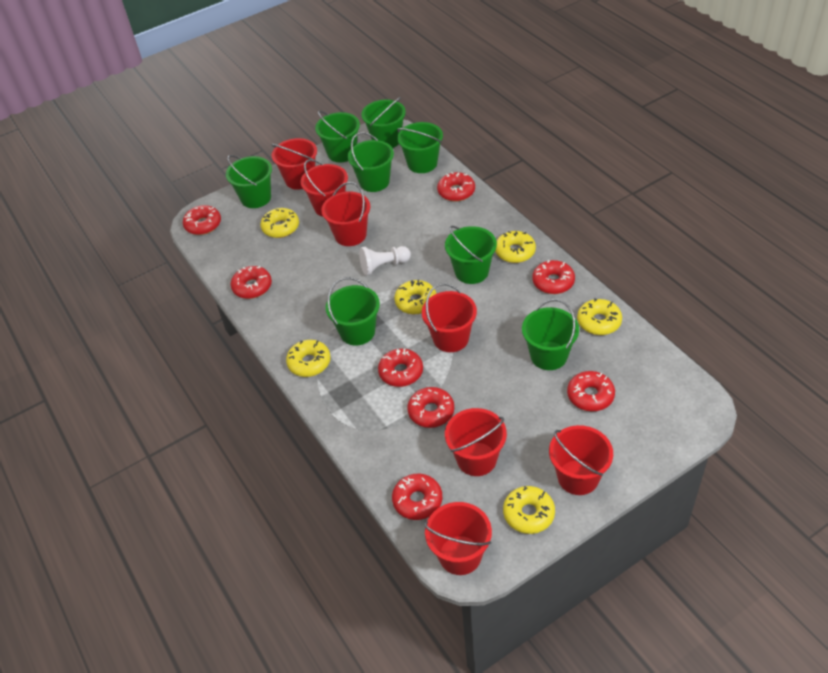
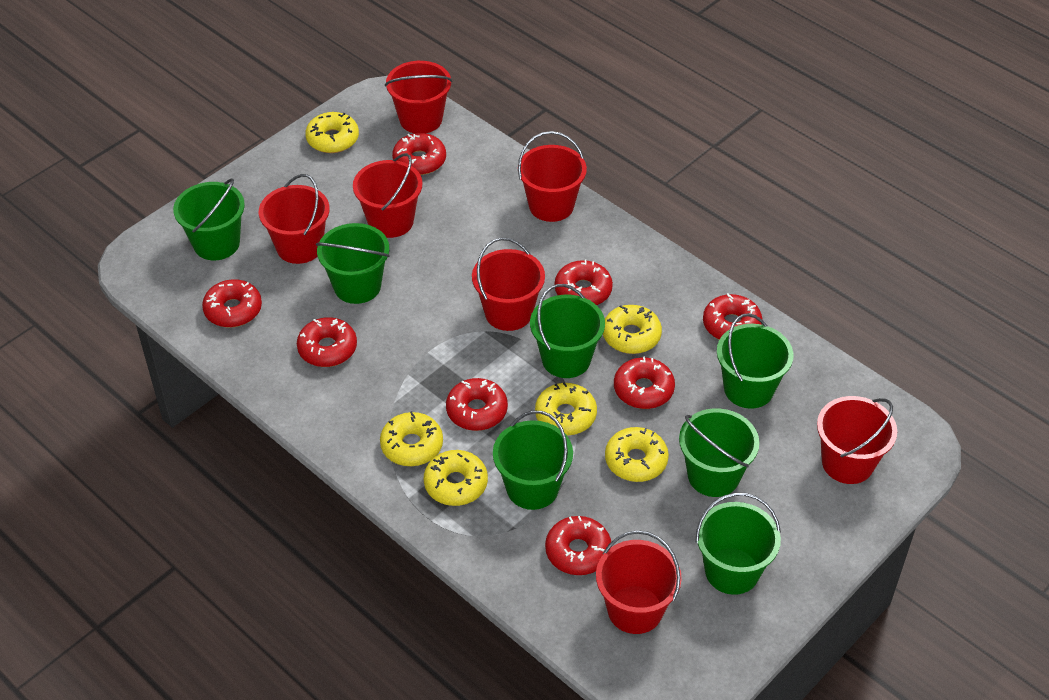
green bucket: [226,155,272,208] [315,111,360,162] [326,277,380,346] [348,132,394,192] [361,97,406,148] [397,122,443,173] [445,226,497,284] [522,299,579,370] = 8 -> [173,178,245,260] [316,223,390,304] [493,411,573,510] [530,284,605,378] [679,408,760,497] [696,493,781,595] [717,313,794,409] = 7
white pawn: [359,246,411,276] = 1 -> none = 0

